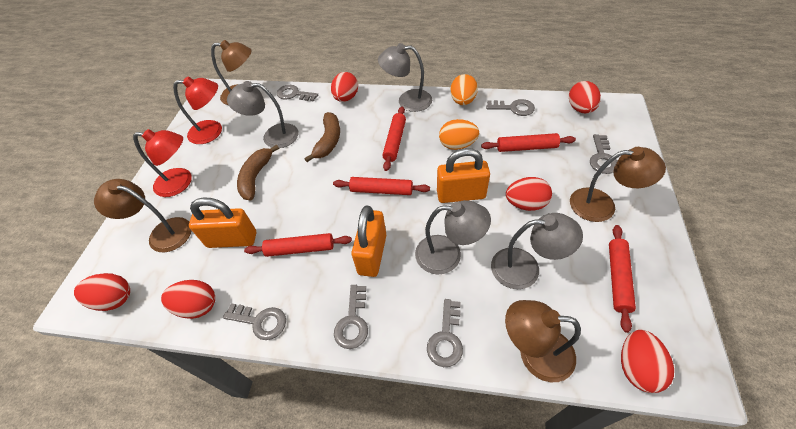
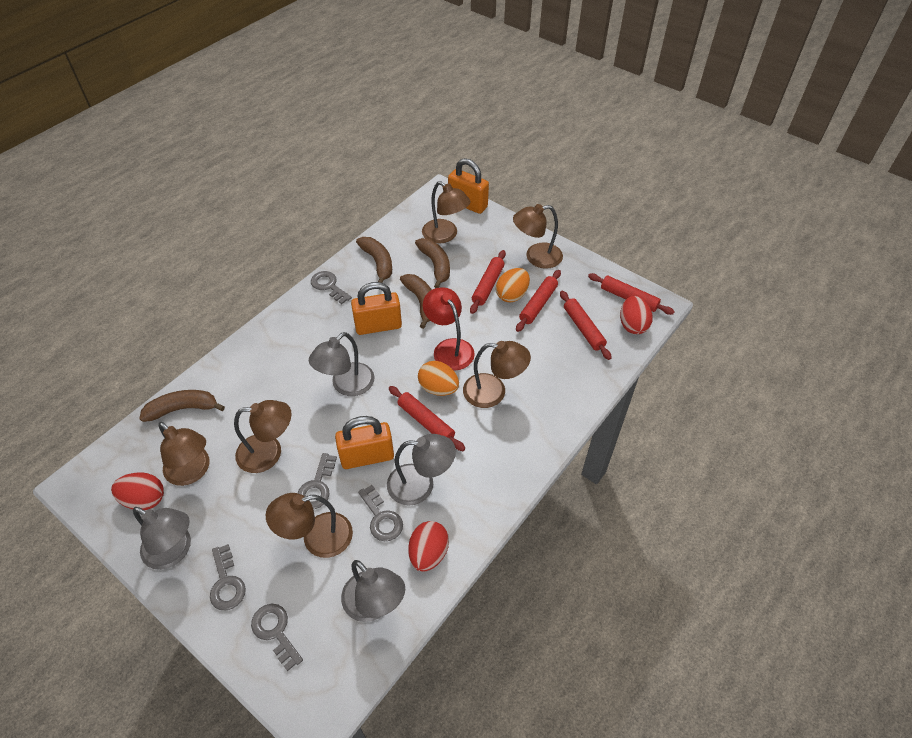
brown banana: [237,145,279,200] [304,112,340,162] = 2 -> [139,390,225,422] [356,237,392,283] [400,274,432,329] [415,238,450,288] = 4
brown lamp: [94,179,192,252] [211,40,251,105] [505,300,581,382] [570,147,666,222] = 4 -> [158,422,209,486] [234,400,291,473] [266,493,353,558] [422,181,471,244] [463,341,531,408] [513,204,563,269] = 6
grey key: [223,303,286,340] [277,85,318,102] [334,285,368,349] [427,299,463,367] [486,99,535,116] [590,134,617,174] = 6 -> [210,544,246,610] [251,604,303,671] [298,453,337,509] [311,271,352,304] [358,485,403,541] = 5
red egg: [74,273,130,311] [161,280,215,319] [331,72,358,102] [506,177,552,211] [569,81,601,113] [621,330,674,393] = 6 -> [111,472,164,510] [408,521,449,571] [620,296,653,334] = 3
red lamp: [133,129,192,197] [173,76,222,144] = 2 -> [423,287,475,371] = 1

